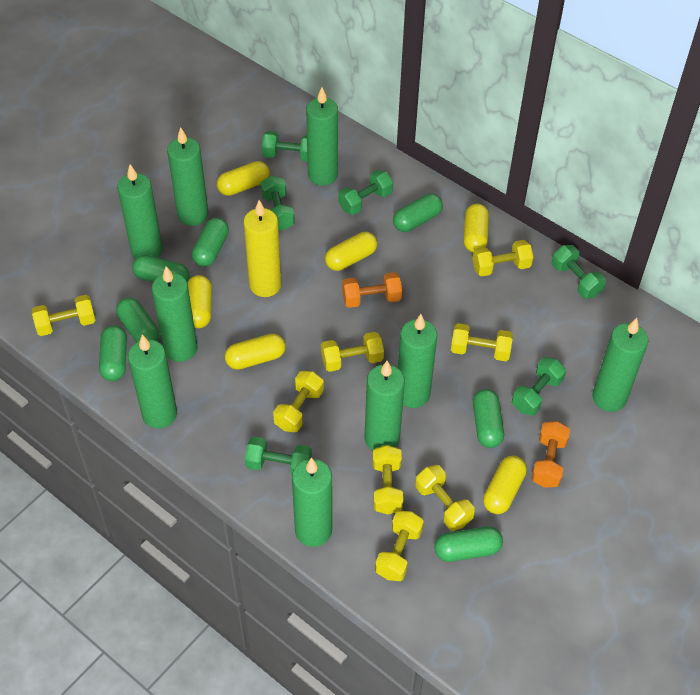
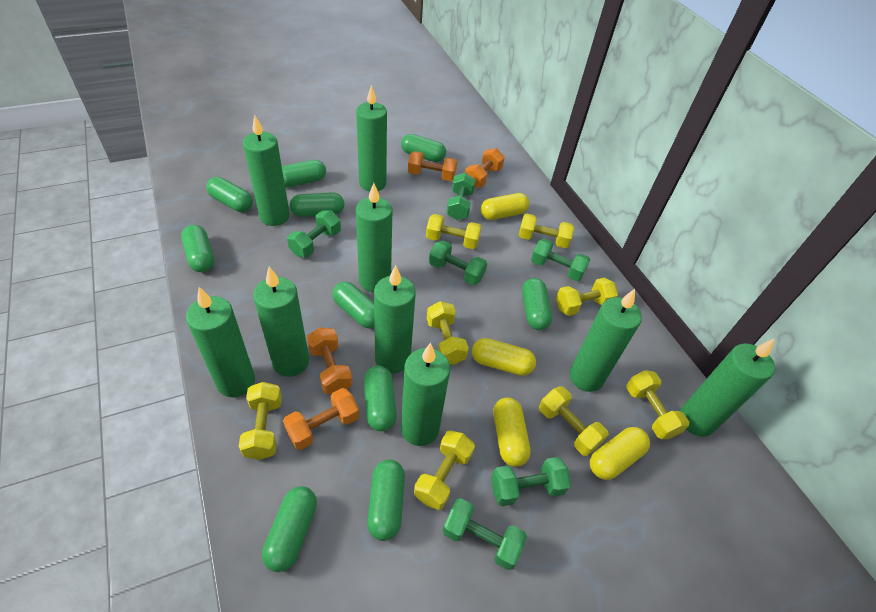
green capsule: [99,325,127,381] [116,298,159,342] [132,255,190,282] [192,218,229,267] [393,194,443,232] [434,526,503,562] [473,389,504,448] = 7 -> [181,225,214,272] [206,177,253,212] [262,486,317,572] [282,160,326,188] [290,192,345,217] [332,282,375,328] [364,366,397,431] [367,460,405,541] [401,134,446,162] [522,278,552,330] = 10
orange dumbbell: [342,272,402,308] [531,421,570,488] = 2 -> [283,388,359,450] [307,327,352,394] [408,151,457,181] [465,148,505,188] = 4
yellow candle: [243,200,282,297] = 1 -> none = 0
yellow capsule: [187,275,212,328] [217,161,270,196] [225,334,286,370] [325,232,377,271] [464,204,489,253] [483,456,527,514] = 6 -> [472,338,536,376] [481,193,529,220] [493,398,531,467] [590,427,650,480] = 4

